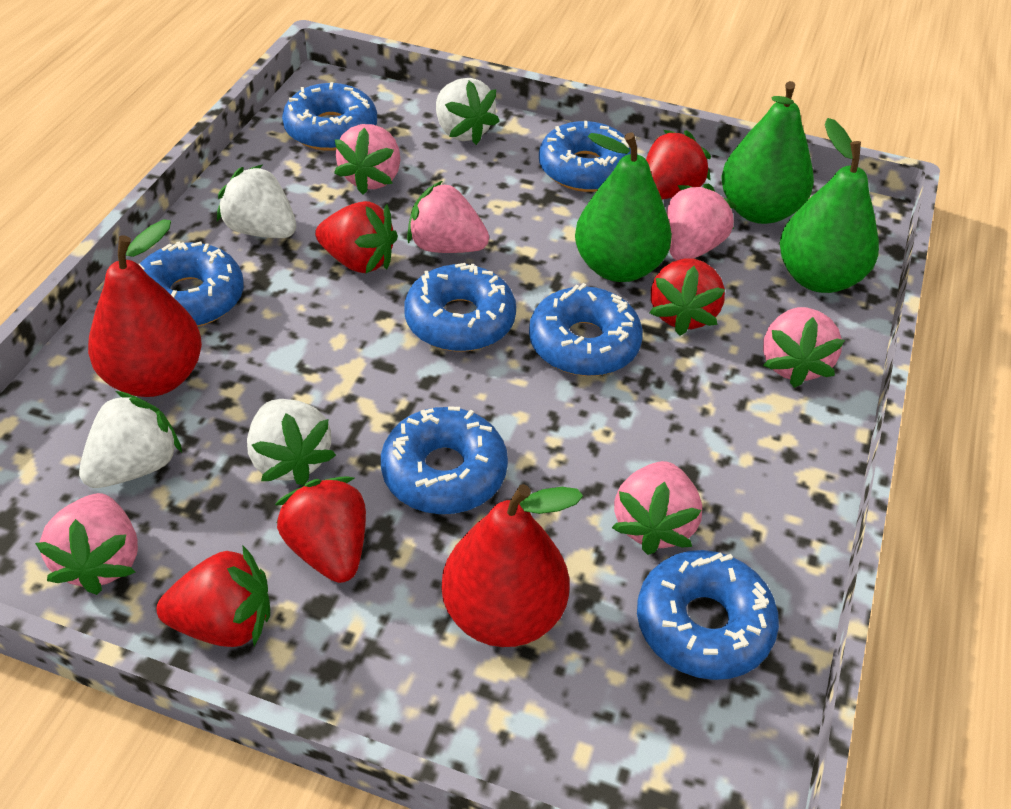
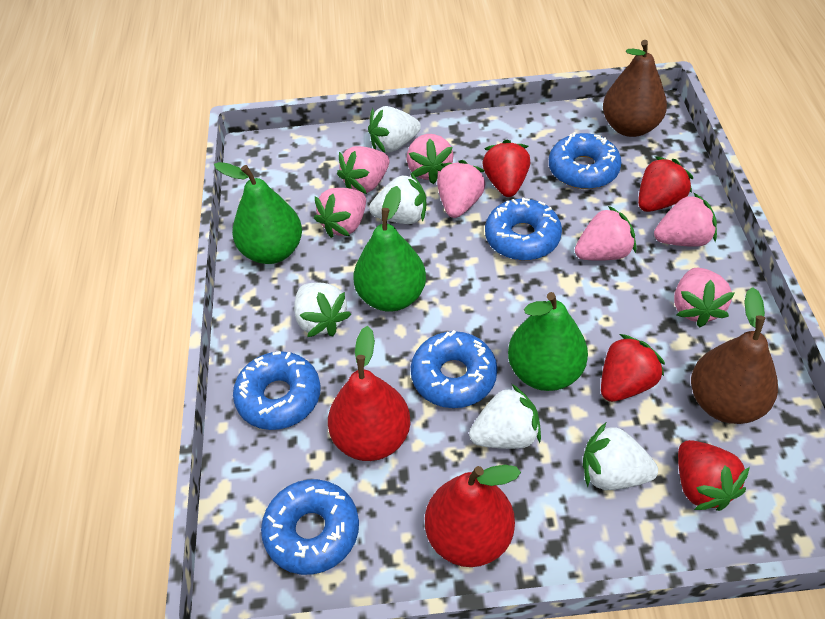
blue donut: [138,241,244,327] [282,82,377,151] [381,406,508,514] [404,263,516,352] [529,283,643,376] [539,121,631,192] [637,550,779,680] = 7 -> [233,351,321,430] [261,479,359,575] [411,330,497,408] [485,198,562,260] [549,132,622,189] = 5
brown pear: none = 0 -> [603,40,667,137] [691,287,778,424] = 2
pink strawberry: [35,493,138,595] [334,124,400,195] [407,181,489,253] [612,461,702,555] [667,184,737,260] [763,307,845,388] = 6 -> [314,188,366,238] [337,146,389,194] [407,134,454,184] [437,160,486,218] [575,206,636,261] [654,192,717,247] [674,268,735,327] = 7
red strawberry: [157,545,270,647] [275,477,366,583] [315,201,398,273] [646,130,711,199] [650,258,725,336] = 5 -> [482,140,530,197] [601,334,665,402] [638,156,693,212] [678,440,750,511] = 4
white strawberry: [79,391,182,488] [217,165,296,238] [247,399,336,486] [436,78,500,145] = 4 -> [294,283,351,337] [368,106,421,153] [369,172,426,224] [469,384,541,449] [583,423,658,490] = 5

